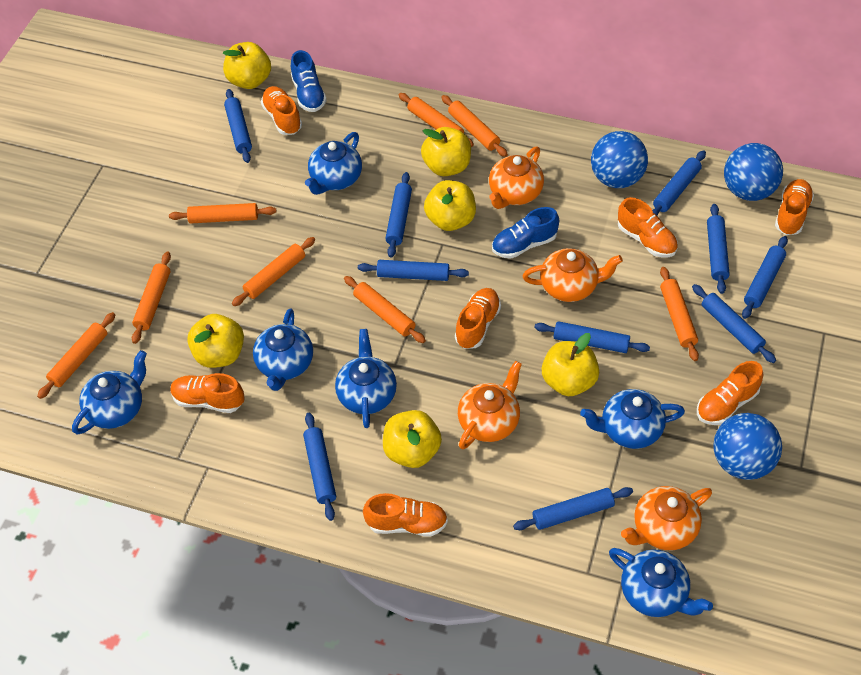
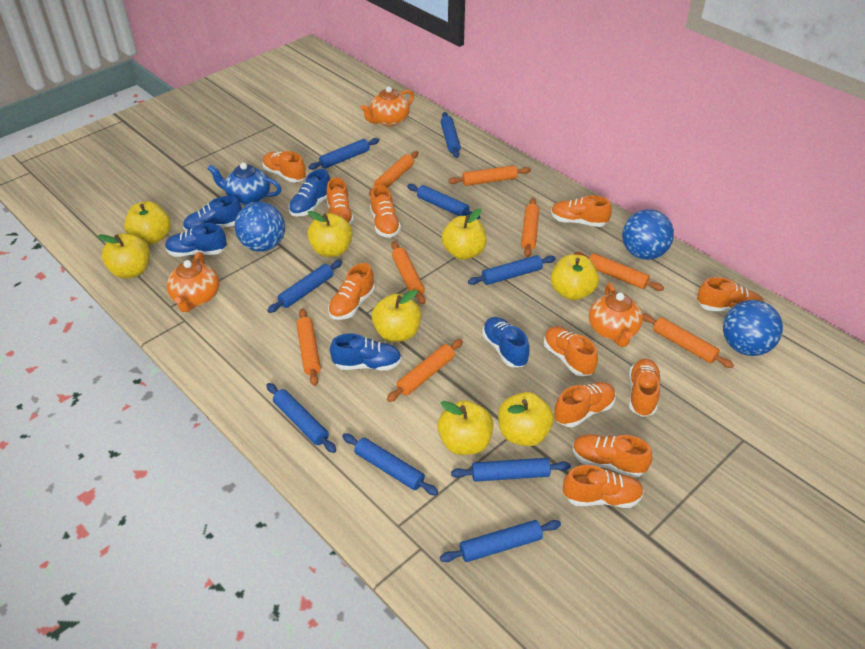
blue rolling pin: [224,89,252,163] [303,413,336,521] [358,260,469,281] [385,172,412,258] [513,487,633,530] [534,321,650,353] [652,150,706,216] [692,284,776,363] [707,204,730,294] [742,236,788,319] = 10 -> [267,260,342,313] [267,383,336,453] [309,138,379,170] [342,433,439,495] [407,184,480,219] [440,520,561,562] [441,112,461,158] [451,458,571,482] [468,255,556,285] = 9
blue shoe: [291,50,327,112] [492,207,559,259] = 2 -> [165,223,227,257] [183,196,242,231] [289,169,330,216] [330,333,402,371] [482,317,530,367] = 5
blue teapot: [72,350,147,434] [253,308,313,391] [305,132,362,195] [335,329,397,428] [580,389,685,449] [609,548,713,617] = 6 -> [207,163,282,206] = 1
orange shoe: [170,373,244,413] [261,86,302,135] [363,493,448,537] [455,288,501,349] [618,197,678,257] [697,361,763,425] [775,179,814,235] = 7 -> [262,151,306,182] [327,178,354,225] [328,263,375,320] [370,185,401,238] [544,326,598,376] [551,195,612,227] [554,382,616,427] [563,465,644,508] [572,434,652,478] [629,359,661,417] [697,277,764,312] = 11
orange teapot: [458,361,522,449] [489,147,544,209] [523,248,623,302] [621,486,712,550] = 4 -> [167,252,219,312] [361,86,414,126] [589,283,643,347] = 3
yellow apple: [187,314,244,368] [223,42,271,89] [383,410,442,468] [421,127,471,176] [424,180,476,231] [542,333,599,396] = 6 -> [97,233,150,279] [124,201,171,245] [307,211,353,257] [372,290,421,342] [437,400,493,455] [441,208,486,260] [498,392,554,446] [551,254,599,301] = 8

